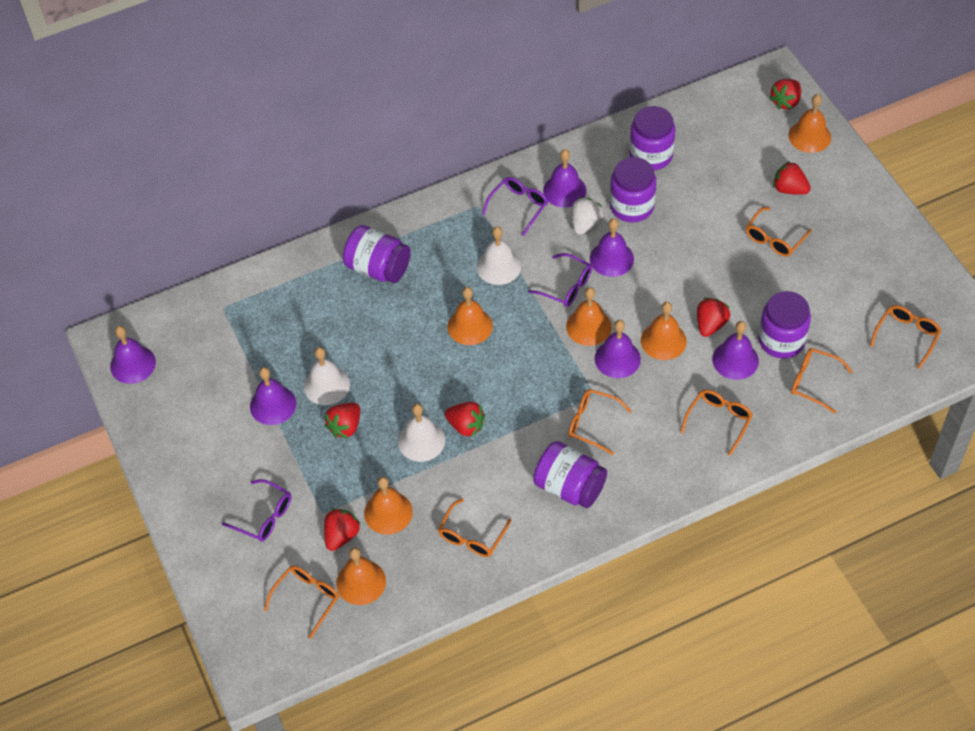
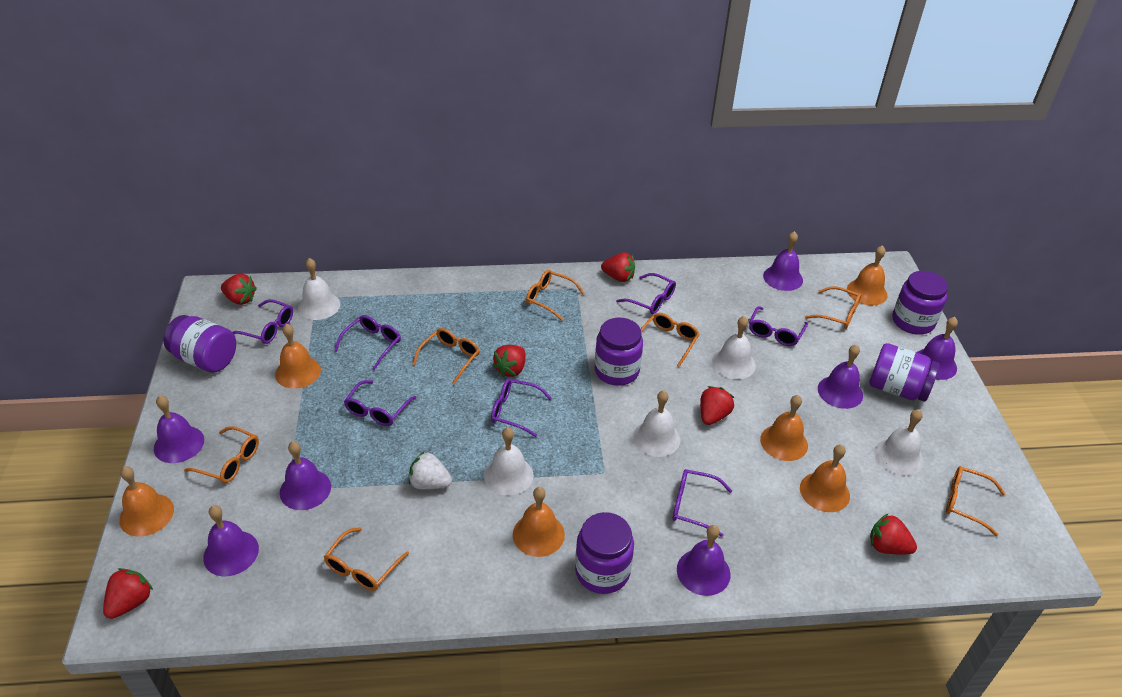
purple bell: [110,326,156,384] [250,367,296,425] [543,149,586,208] [590,218,634,277] [595,320,641,378] [712,321,759,380] = 6 -> [154,395,204,463] [203,505,259,576] [280,441,331,510] [677,525,730,596] [763,231,803,291] [818,344,863,409] [916,317,958,380] = 7
purple glasses: [222,479,291,542] [482,177,548,236] [528,253,592,307] = 3 -> [233,299,293,344] [334,315,401,370] [344,380,416,426] [491,378,552,437] [616,273,676,314] [673,469,732,537] [749,306,808,346] = 7
white bell: [304,347,350,405] [398,404,445,462] [477,227,521,285] = 3 -> [298,258,340,320] [484,428,533,495] [633,390,680,457] [712,316,756,379] [874,409,923,476] = 5

